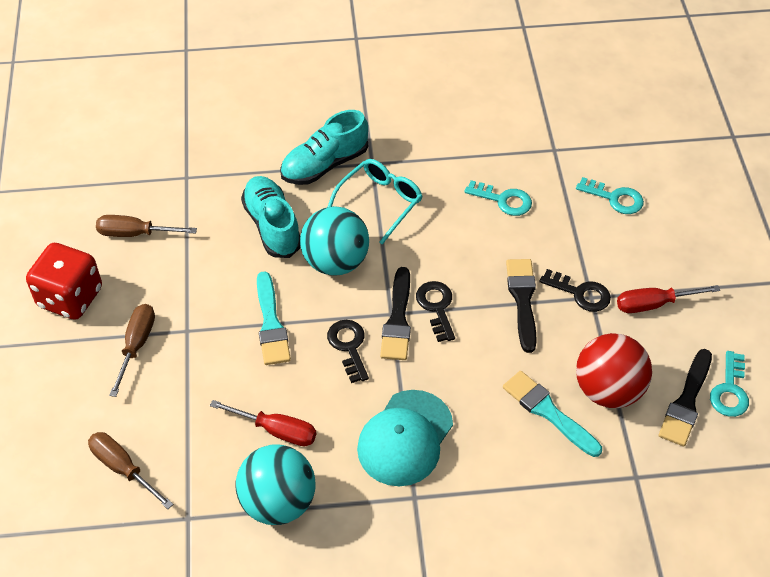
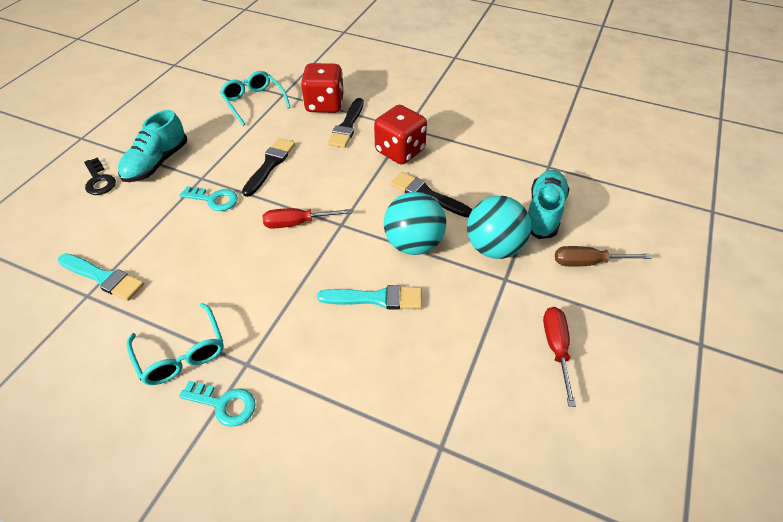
black key: [327,320,369,383] [416,281,455,342] [539,269,611,312] = 3 -> [84,157,116,195] = 1
brown screwdriver: [88,432,173,509] [96,215,197,237] [109,304,155,397] = 3 -> [555,246,651,267] = 1
red ball: [576,333,652,408] = 1 -> none = 0
red dice: [26,243,102,320] = 1 -> [301,63,344,113] [374,105,427,164] = 2
turquoise cap: [357,390,453,486] = 1 -> none = 0
turquoise glasses: [328,159,422,245] = 1 -> [127,303,224,385] [220,71,291,126] = 2
turquoise key: [464,180,532,216] [576,177,644,214] [710,351,749,417] = 3 -> [179,381,256,427] [180,186,238,211] = 2

